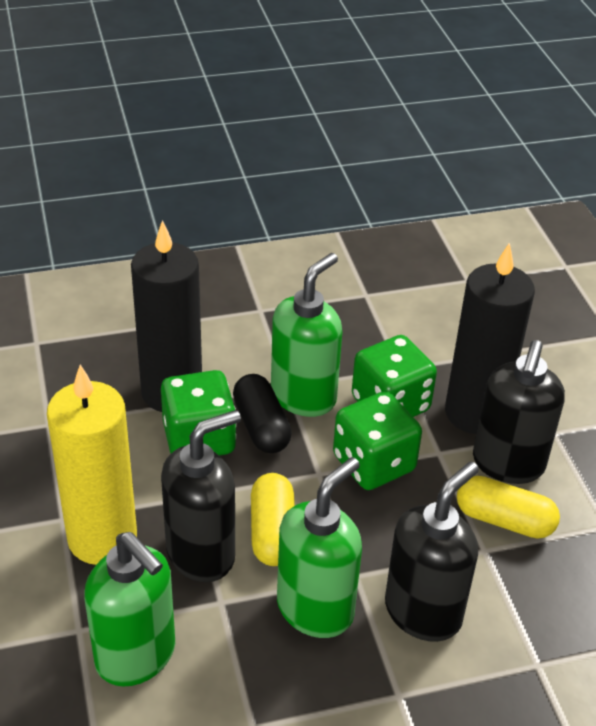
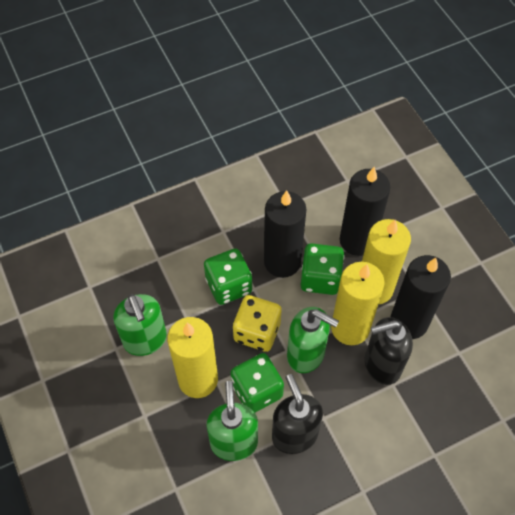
black candle: [131,220,202,412] [445,243,535,434] = 2 -> [264,190,306,278] [340,167,390,256] [391,255,451,339] = 3
black capsule: [233,374,292,453] = 1 -> none = 0
black soap dispenser: [161,410,241,582] [385,462,479,642] [473,340,565,484] = 3 -> [272,374,323,454] [365,317,413,385] = 2
yellow candle: [47,364,137,565] = 1 -> [167,317,218,398] [331,262,385,345] [362,219,411,304] = 3
yellow capsule: [251,473,295,566] [457,476,560,539] = 2 -> none = 0
yellow dice: none = 0 -> [233,295,282,352] = 1

